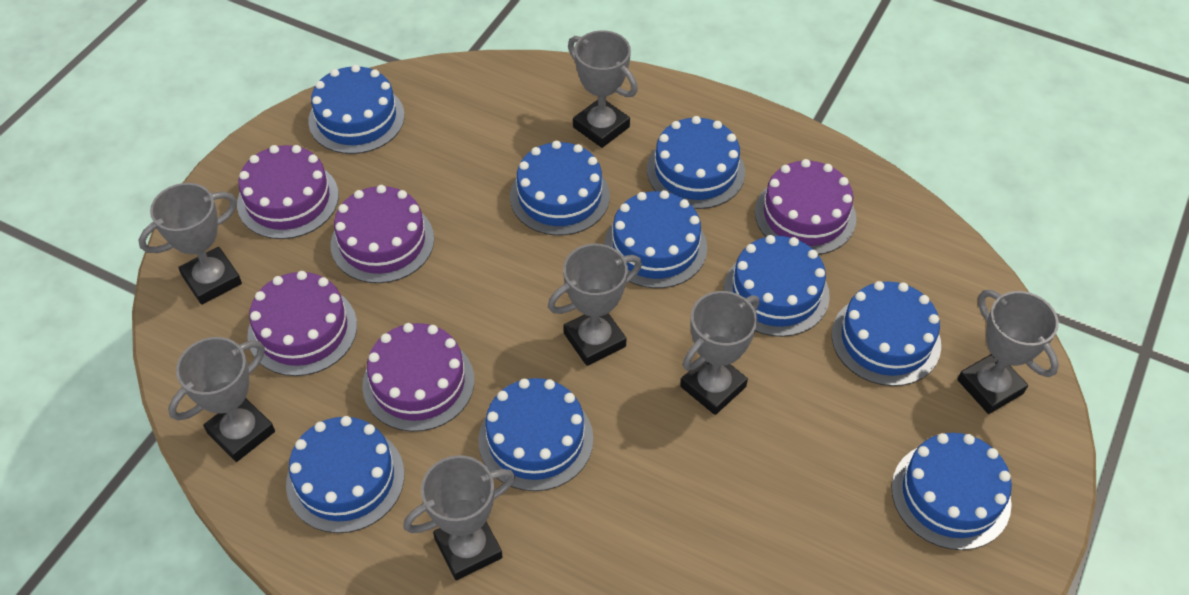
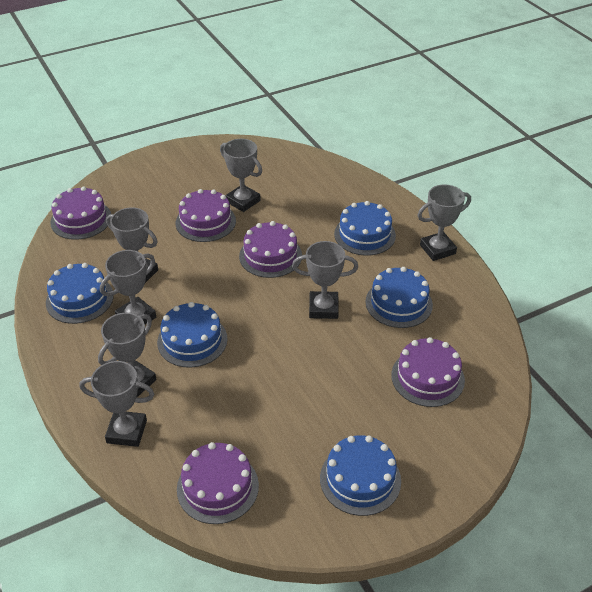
blue cake: [286,416,404,533] [308,65,405,154] [478,378,593,491] [510,141,610,236] [604,190,707,288] [647,116,745,209] [723,235,830,337] [832,281,941,386] [891,433,1012,550] = 9 -> [46,263,114,324] [157,302,228,368] [320,435,401,516] [334,201,396,256] [365,267,433,328] = 5

